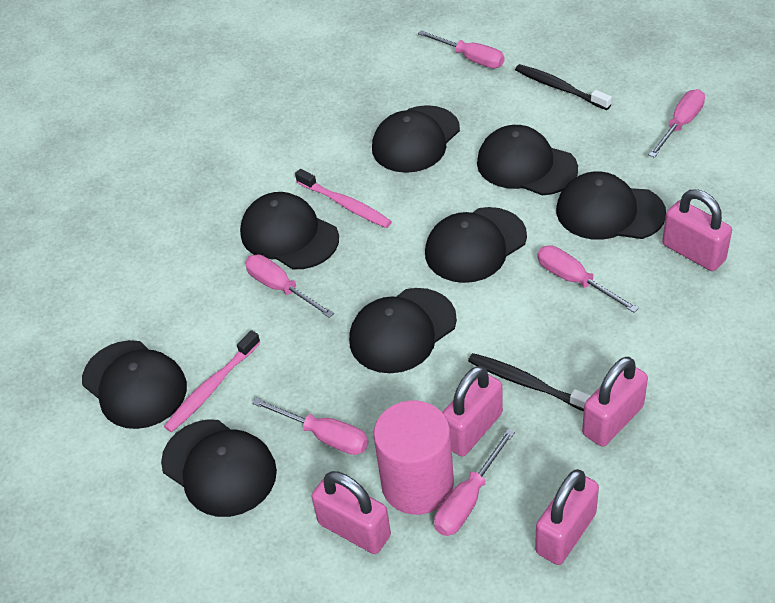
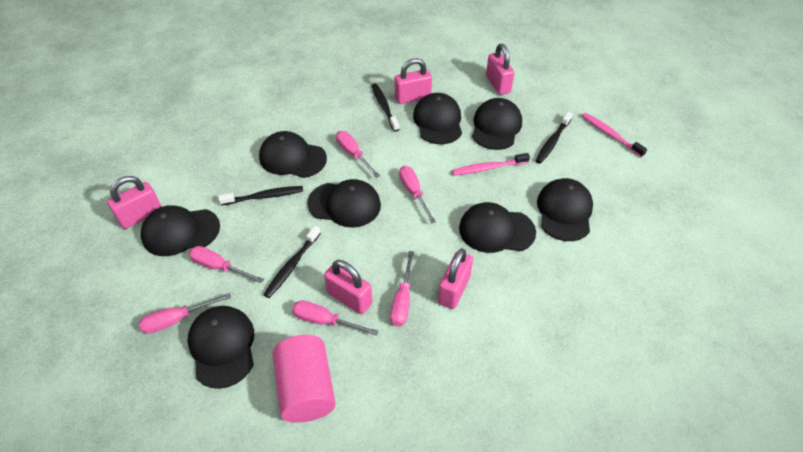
black toothbrush: [468,353,591,411] [515,64,612,110] = 2 -> [218,186,303,205] [263,226,321,298] [371,83,399,132] [535,112,573,164] = 4

